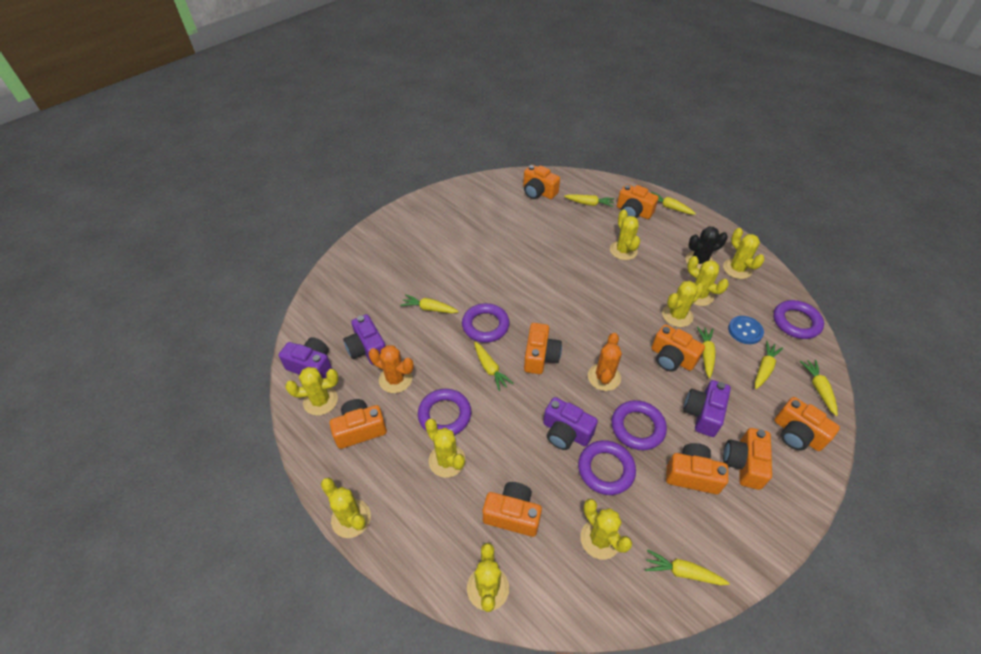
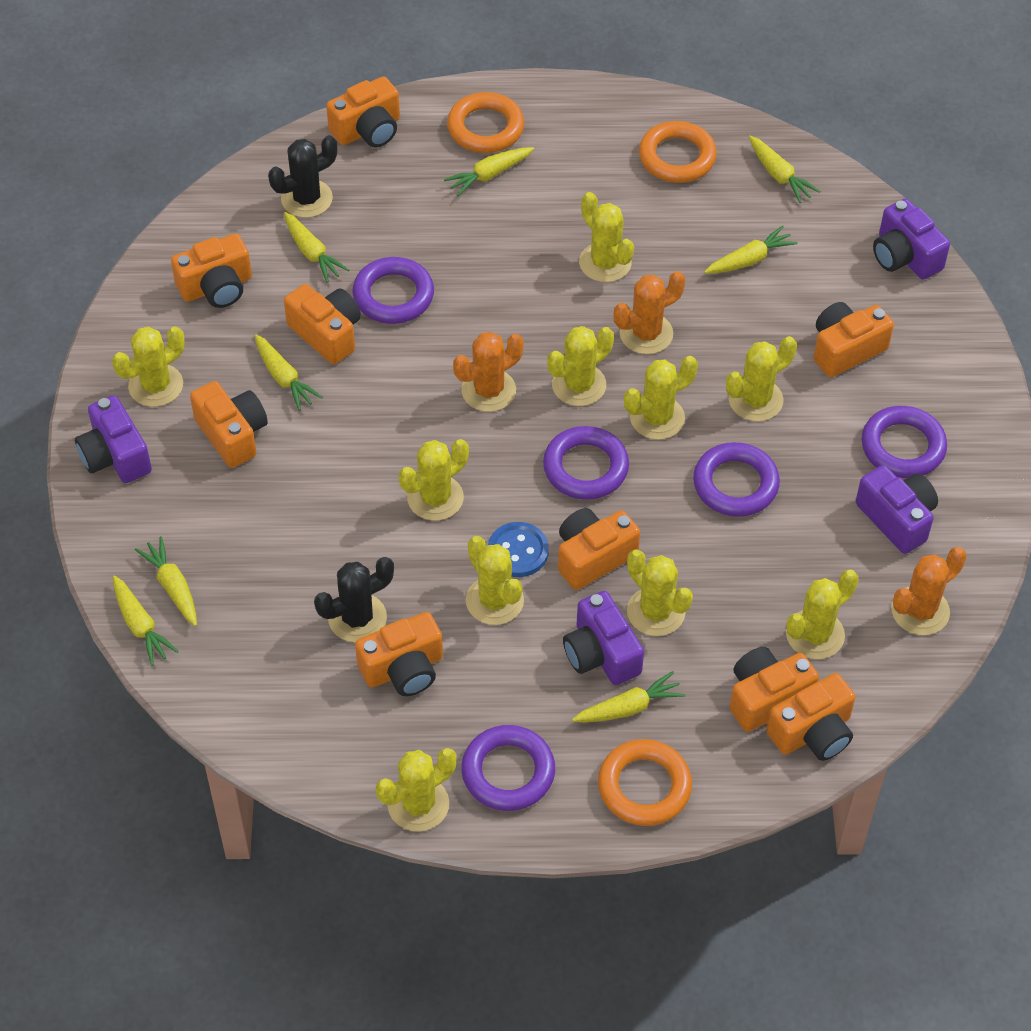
black cactus: [685,227,728,269] = 1 -> [268,135,338,218] [314,557,394,642] = 2
orange cactus: [369,345,414,393] [588,333,622,391] = 2 -> [453,332,524,412] [613,271,685,354] [891,547,967,635] = 3
orange ring: none = 0 -> [447,92,524,153] [598,739,692,826] [639,121,717,183] = 3
yellow cactus: [285,367,339,416] [321,478,371,538] [425,419,465,478] [467,543,509,612] [580,499,632,560] [610,209,640,260] [662,281,704,327] [687,256,729,306] [723,228,765,279] = 9 -> [112,326,185,407] [376,748,457,832] [399,439,469,521] [466,536,524,625] [547,326,614,406] [579,192,634,282] [624,356,698,440] [627,549,693,636] [726,336,797,422] [786,570,859,659] = 10

